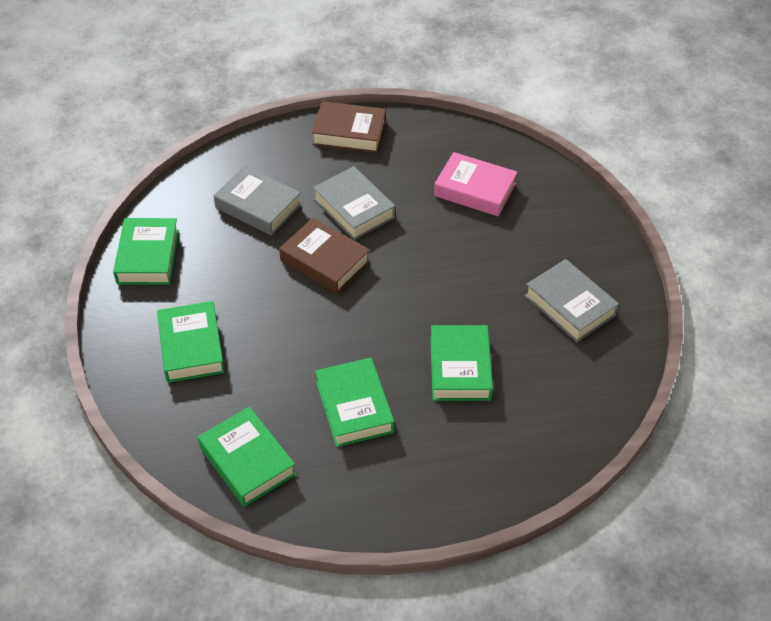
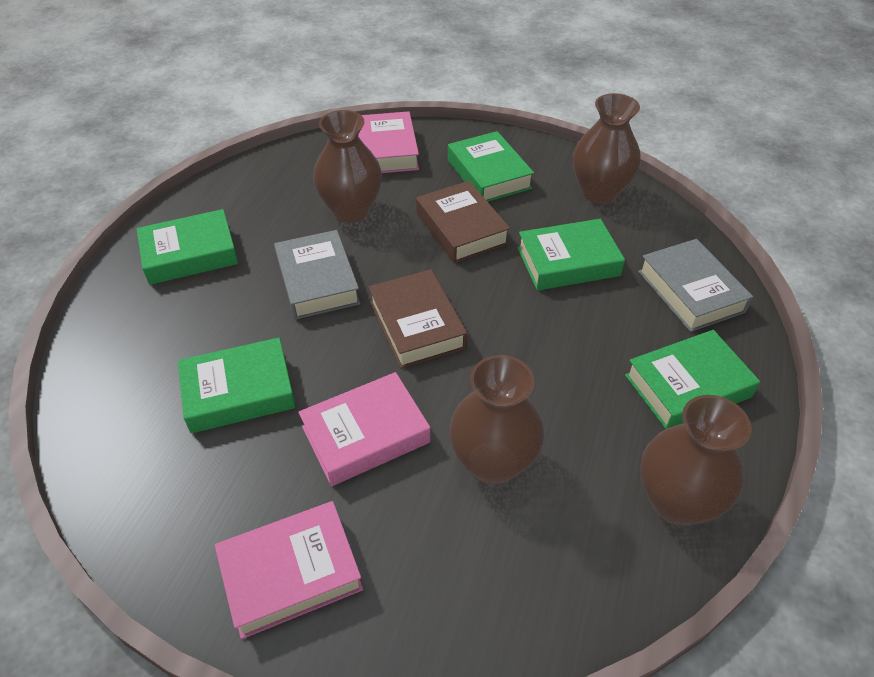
brown vase: none = 0 -> [313,110,382,222] [449,355,544,484] [573,93,641,204] [640,395,752,526] = 4
grey book: [214,166,302,235] [313,166,396,240] [525,259,619,342] = 3 -> [274,230,361,320] [638,239,753,332] = 2
pink book: [434,152,518,216] = 1 -> [215,501,363,639] [298,372,431,486] [358,111,419,173] = 3

